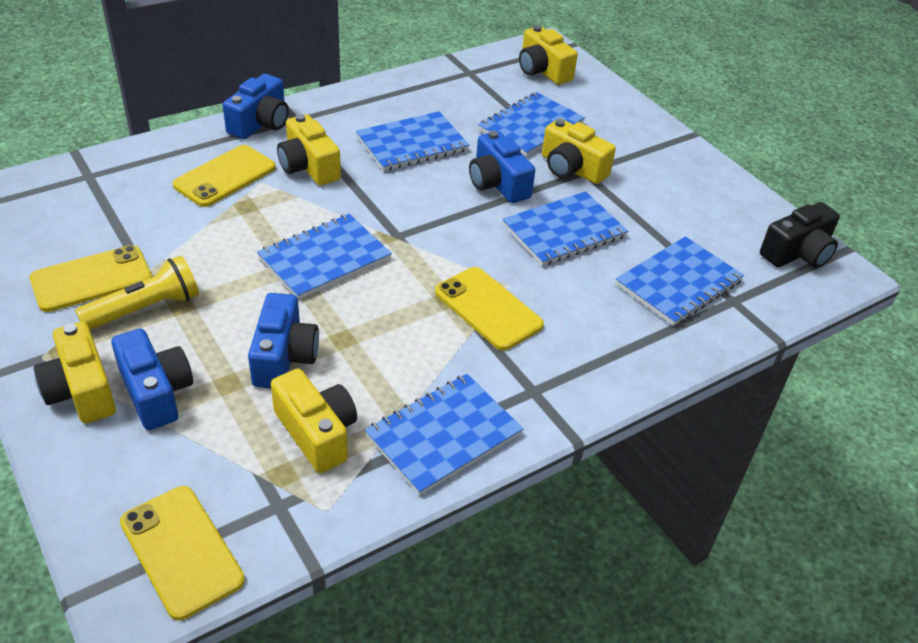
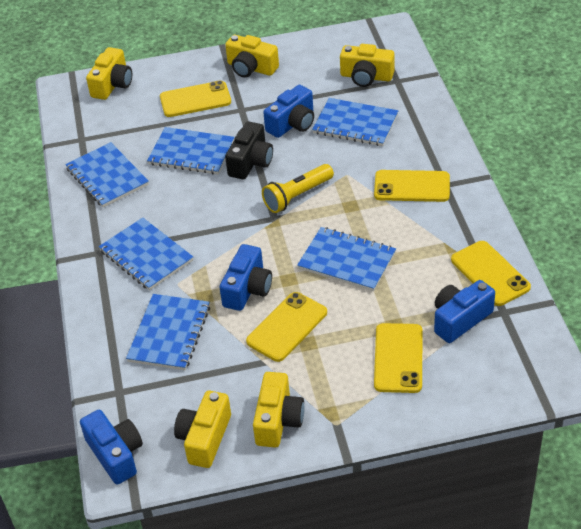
yellow phone: [29,245,152,312] [120,486,245,620] [172,145,276,207] [435,267,544,351] = 4 -> [160,81,231,117] [246,292,327,362] [374,170,450,202] [374,323,422,393] [451,241,531,306] = 5

